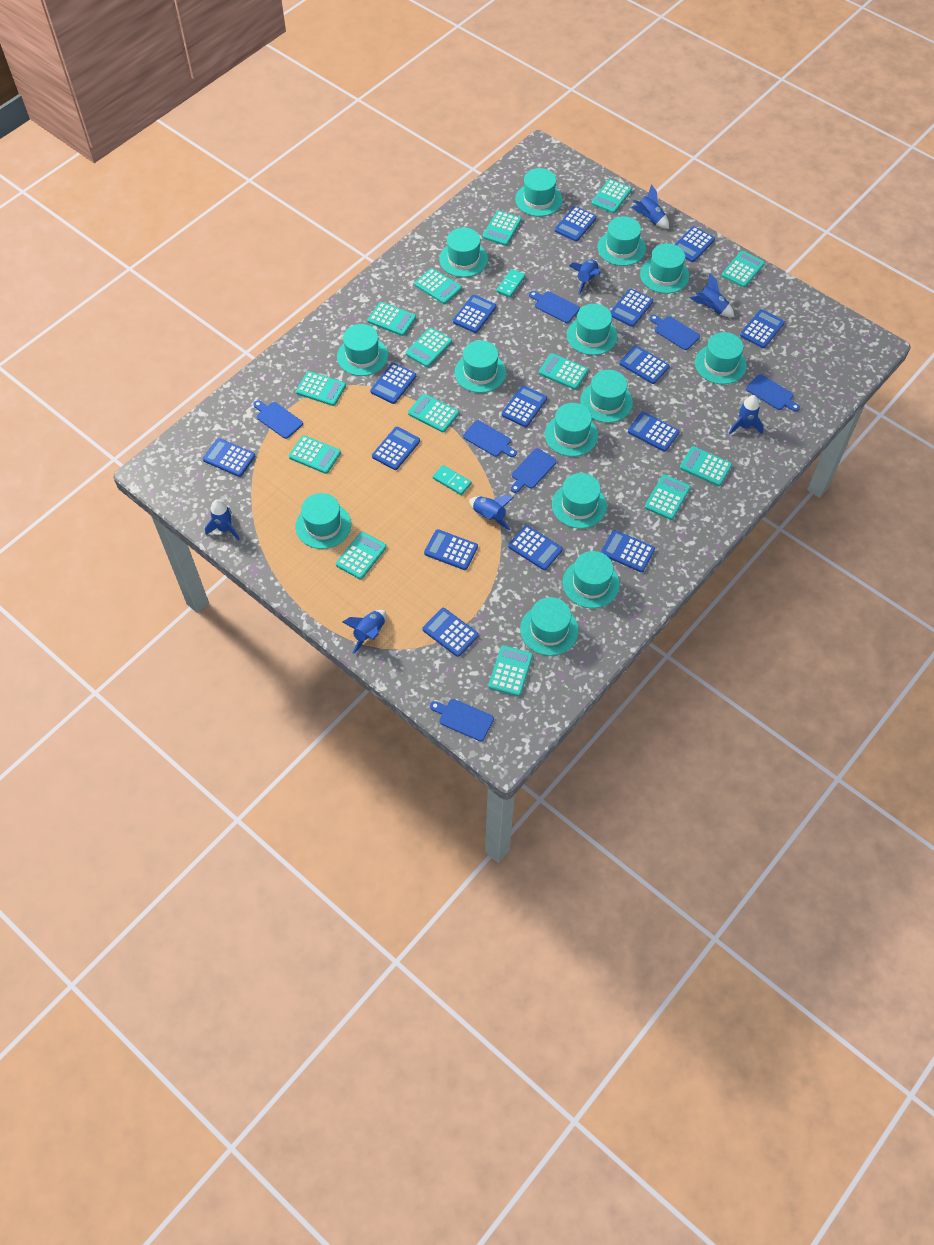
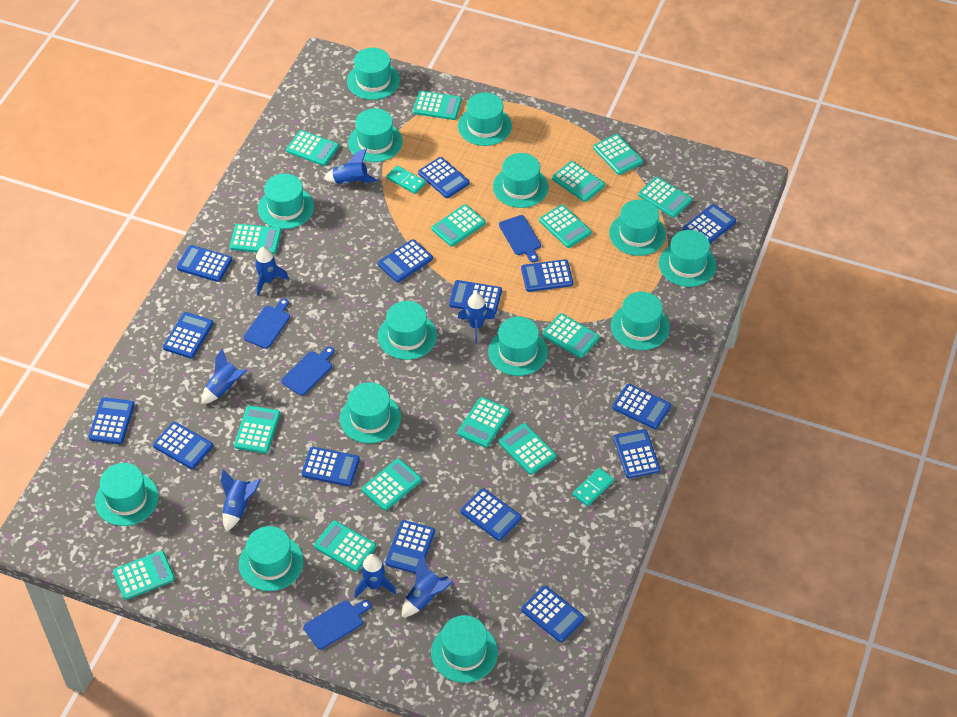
blue cutting board: [253,400,303,439] [430,699,494,741] [463,420,517,457] [511,448,557,493] [529,291,580,323] [649,315,700,350] [746,374,800,412] = 7 -> [244,298,290,349] [281,346,334,396] [304,600,371,650] [499,215,541,263] = 4
turquoise calculator: [289,435,341,474] [296,371,346,406] [336,532,387,579] [367,302,416,336] [406,328,452,367] [408,394,459,432] [414,268,462,304] [482,211,522,246] [488,645,533,696] [539,353,589,390] [591,179,632,213] [645,474,691,520] [680,446,732,486] [721,251,765,288] = 14 -> [113,551,175,600] [230,224,282,254] [234,406,280,454] [286,130,339,166] [314,521,376,572] [362,459,422,511] [413,91,462,120] [432,204,486,247] [457,397,510,448] [499,423,556,475] [539,205,592,248] [542,313,600,358] [552,161,605,202] [593,134,643,175] [638,177,692,218] = 15

